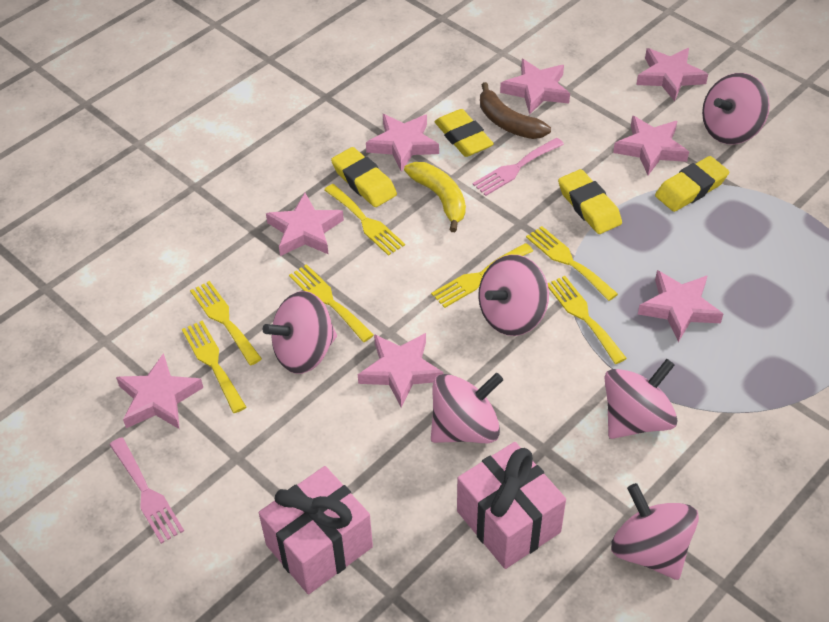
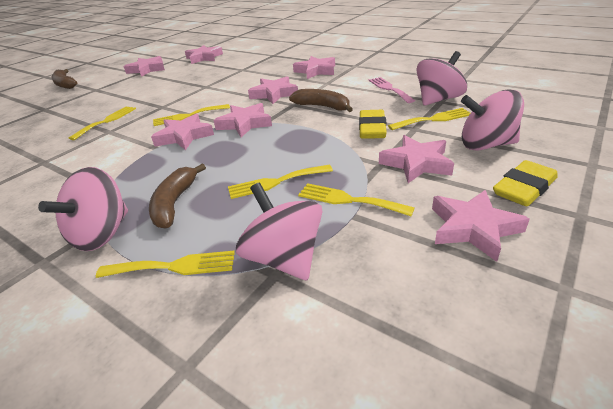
brown banana: [480,82,551,139] = 1 -> [51,69,77,89] [149,163,206,229] [289,89,353,112] = 3
pink fork: [109,437,184,544] [472,138,564,196] = 2 -> [368,77,415,103] = 1
pink gift: [259,466,373,594] [457,442,566,569] = 2 -> none = 0
pink spinning top: [263,291,337,374] [431,373,503,443] [478,255,549,336] [605,359,678,439] [611,483,699,580] [702,73,770,145] = 6 -> [38,167,128,251] [236,183,322,280] [416,51,467,106] [461,89,524,151] = 4
yellow banana: [404,162,466,232] = 1 -> none = 0
yellow eraser: [331,147,397,207] [435,109,494,157] [558,169,622,234] [655,156,729,212] = 4 -> [359,110,387,139] [493,160,558,206] = 2
yellow fork: [182,320,246,413] [190,281,262,365] [289,264,374,342] [324,184,405,256] [431,243,533,308] [526,226,618,301] [548,276,627,364] = 7 -> [69,106,136,140] [96,251,235,278] [153,104,230,126] [228,165,333,199] [298,183,415,216] [388,108,470,130] = 6

